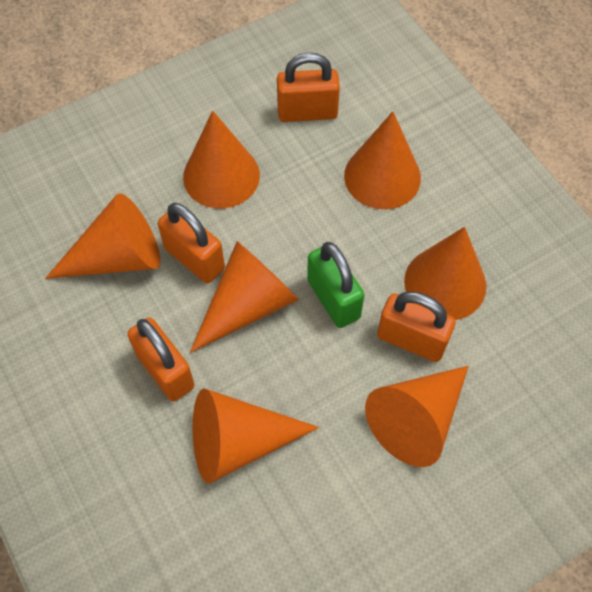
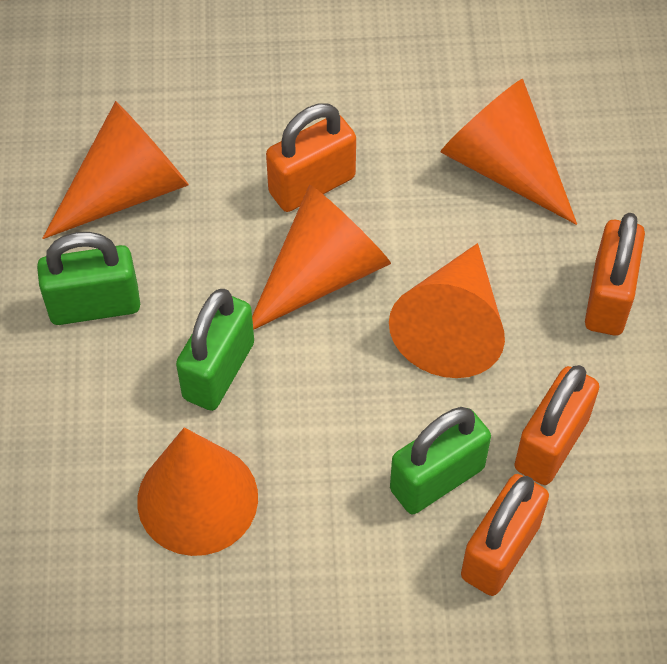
green padlock: [307,242,364,328] = 1 -> [37,232,140,325] [176,289,254,411] [390,407,491,514] = 3
orange cone: [45,193,160,279] [183,111,260,208] [190,241,299,352] [193,388,319,483] [344,112,421,209] [365,366,469,467] [404,227,486,320] = 7 -> [42,101,189,239] [137,427,258,556] [252,185,391,330] [389,243,505,378] [440,79,577,225] = 5

